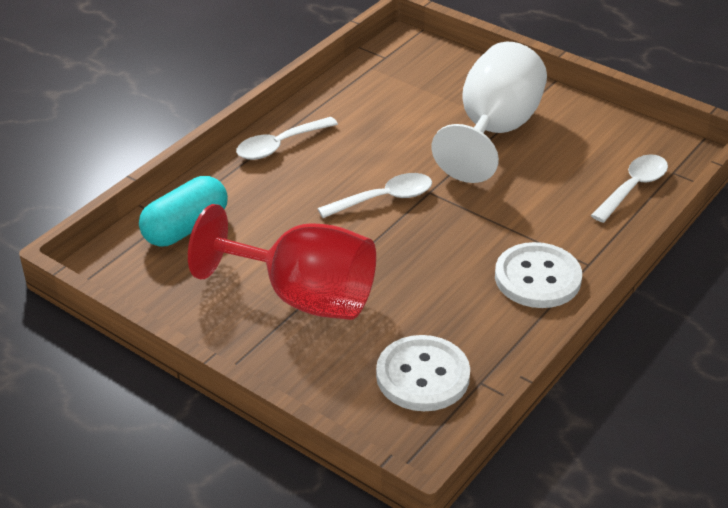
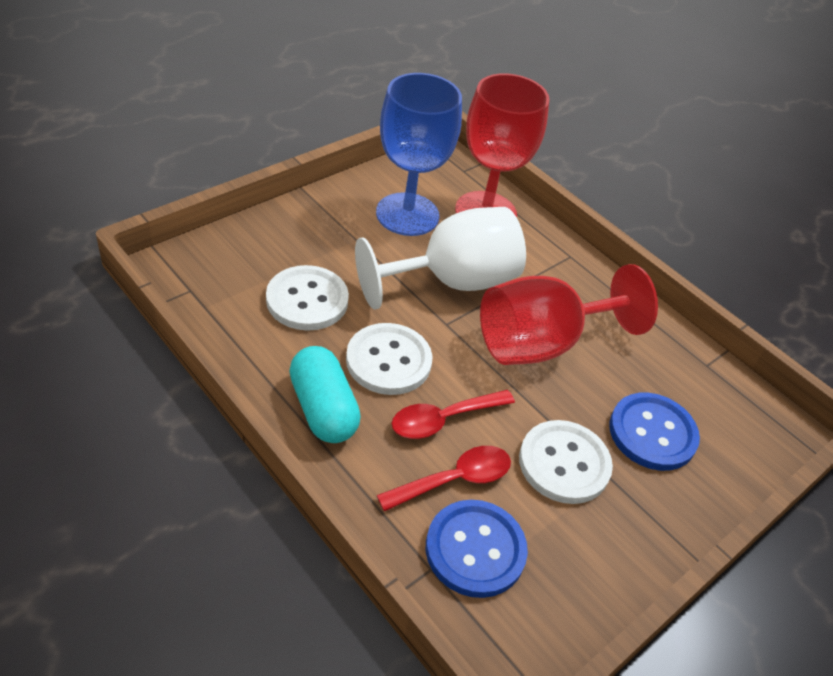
blue button: none = 0 -> [426,500,528,598] [609,393,700,471] = 2
blue goblet: none = 0 -> [376,73,462,236] = 1
red goblet: [188,204,376,320] = 1 -> [455,73,550,217] [480,264,658,365] = 2
red spoon: none = 0 -> [377,446,511,511] [392,390,515,439] = 2
white button: [376,335,470,411] [495,242,582,308] = 2 -> [266,265,349,331] [346,323,433,395] [519,420,613,504] = 3
white spoon: [236,117,338,160] [317,173,432,218] [591,154,668,223] = 3 -> none = 0

